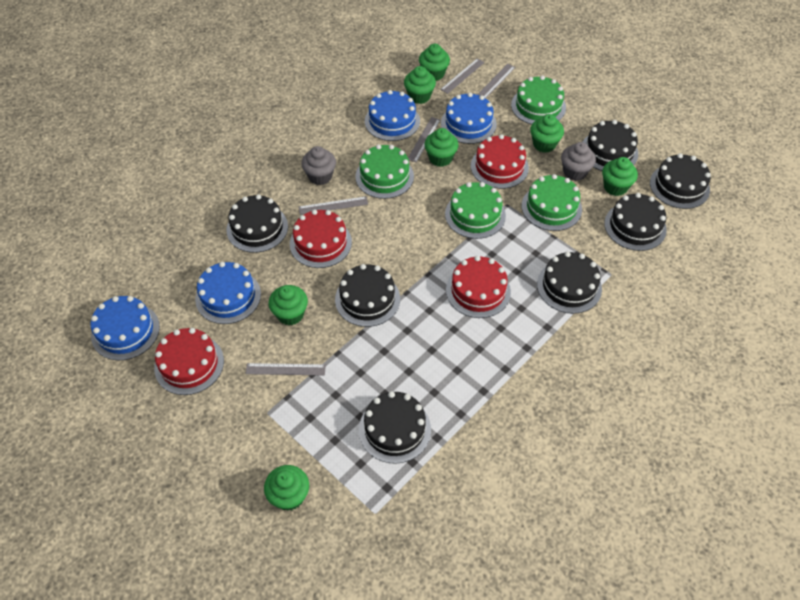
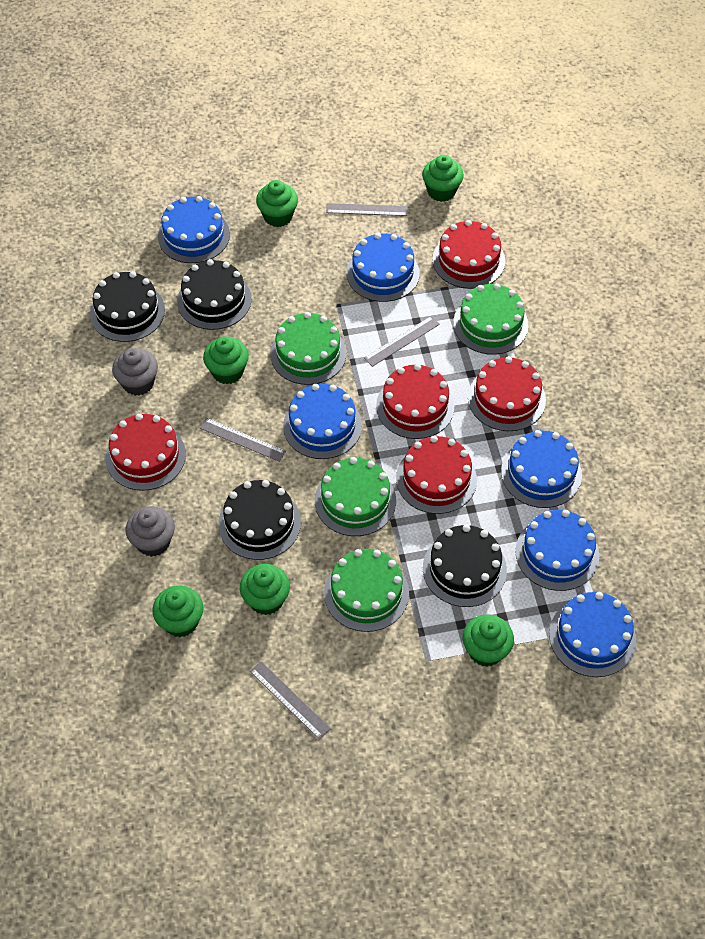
black cake: [226,194,288,253] [335,264,400,327] [359,391,431,463] [537,251,602,314] [583,120,638,171] [604,193,667,251] [650,153,711,209] = 7 -> [90,271,165,342] [177,259,251,330] [218,480,301,560] [423,524,507,607] = 4
blue cake: [91,296,160,360] [195,262,261,324] [365,90,420,141] [441,92,497,144] = 4 -> [158,196,230,263] [283,384,362,459] [346,233,420,302] [501,430,582,508] [515,510,599,591] [549,592,636,677] = 6
green cupcake: [264,465,309,511] [268,285,308,325] [404,66,436,104] [419,44,450,81] [424,128,458,167] [530,114,564,153] [602,157,638,196] = 7 -> [153,586,203,637] [203,336,249,384] [240,564,290,615] [256,180,298,227] [422,155,464,202] [463,614,514,667] = 6
grey ruler: [245,363,326,375] [299,196,368,215] [408,117,440,162] [440,59,484,94] [477,64,516,98] = 5 -> [200,418,286,462] [250,661,331,739] [326,203,408,216] [364,316,440,367] = 4
red cake: [154,328,224,395] [290,209,352,268] [446,256,511,318] [471,135,529,189] = 4 -> [106,413,186,491] [376,364,454,439] [396,436,477,514] [432,220,505,289] [468,356,546,431] = 5

